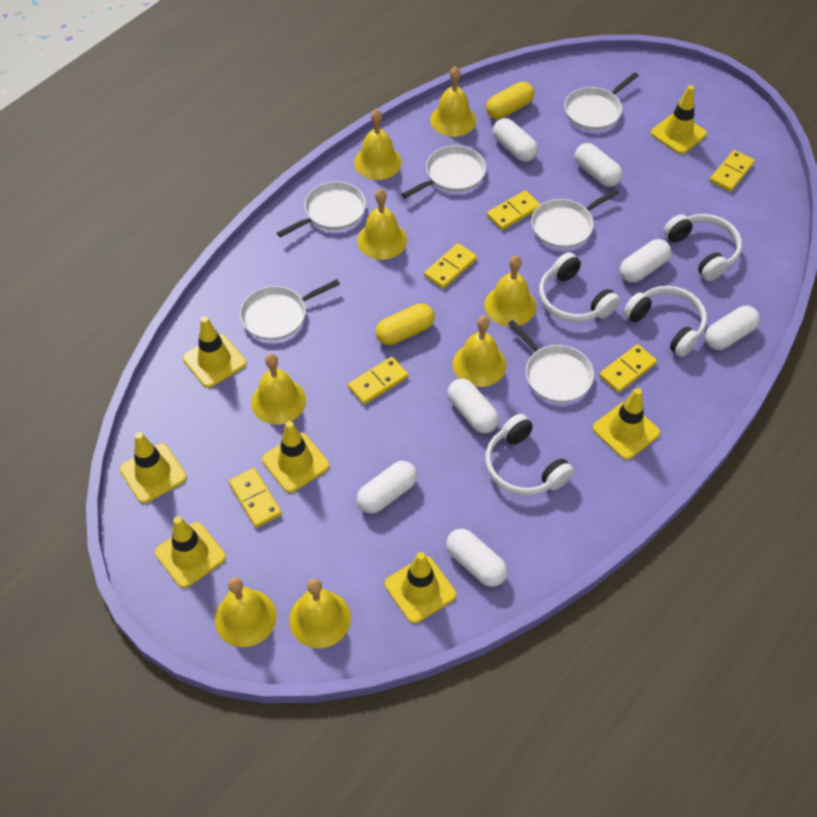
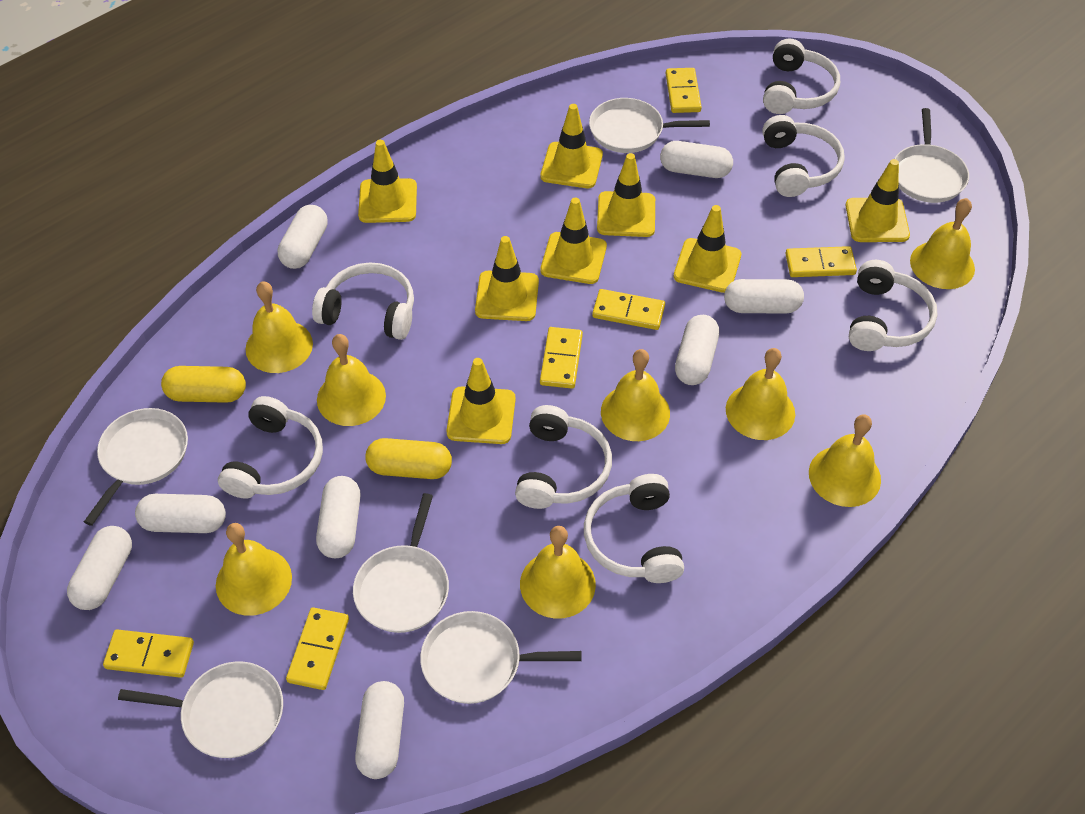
white capsule: [357,461,417,514] [446,529,508,587] [447,379,499,433] [493,118,538,162] [575,143,623,187] [620,239,671,283] [705,306,760,350] = 7 -> [67,526,132,610] [135,494,226,533] [278,205,328,269] [316,476,361,558] [355,681,404,779] [660,141,733,178] [675,315,719,385] [724,279,804,313] = 8
white headphones: [485,414,574,496] [539,252,620,322] [623,286,707,357] [664,214,742,281] = 4 -> [218,396,323,498] [312,263,414,340] [515,405,612,509] [584,474,684,583] [762,115,845,197] [763,39,840,114] [849,260,937,351] = 7
yellow traffic cone: [120,432,187,504] [155,516,226,588] [183,316,246,388] [262,421,329,493] [385,552,456,623] [593,388,660,460] [651,85,707,154] = 7 -> [358,140,417,223] [446,358,516,444] [475,236,539,321] [541,104,603,188] [541,198,607,284] [597,153,655,237] [674,205,741,293] [846,159,910,242] = 8

